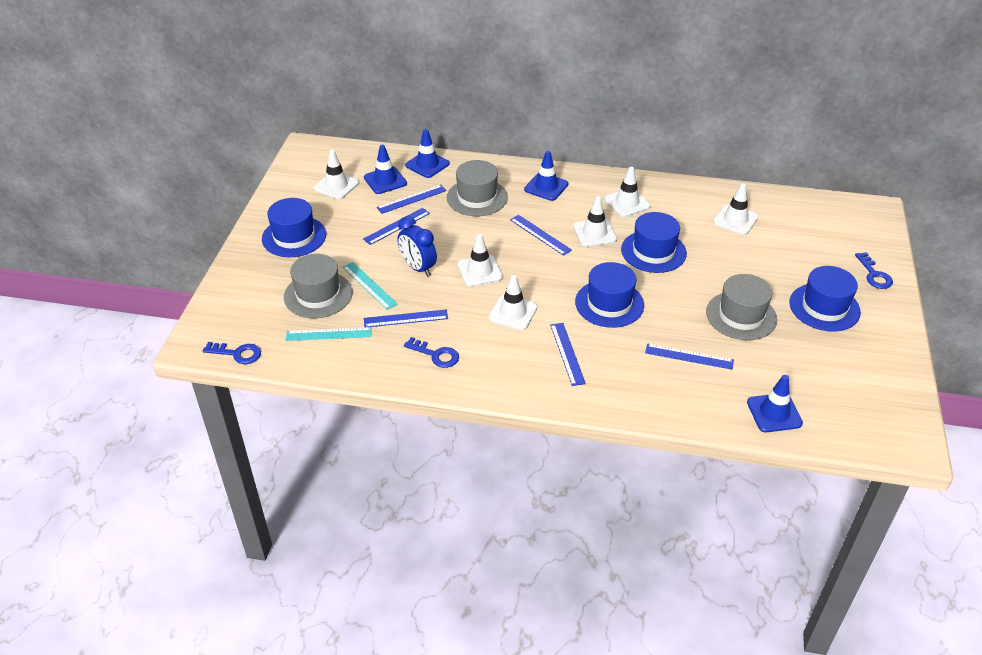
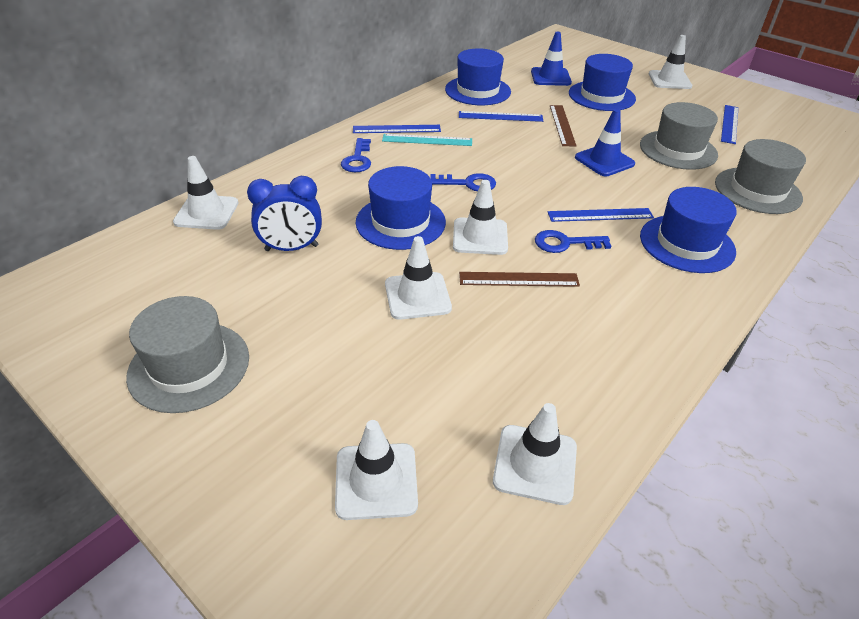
blue ruler: [363,208,430,245] [364,309,448,327] [377,185,447,214] [510,215,572,256] [550,323,586,386] [645,343,734,370] = 6 -> [353,125,441,133] [459,111,543,122] [548,208,654,222] [721,105,739,144] = 4
blue traffic cone: [364,145,407,194] [405,129,450,178] [524,151,569,201] [747,375,803,432] = 4 -> [531,32,572,86] [575,109,635,176] = 2
brown ruler: none = 0 -> [459,272,580,287] [550,105,577,146] = 2
turquoise ruler: [286,327,372,341] [342,262,398,310] = 2 -> [382,134,472,146] = 1

